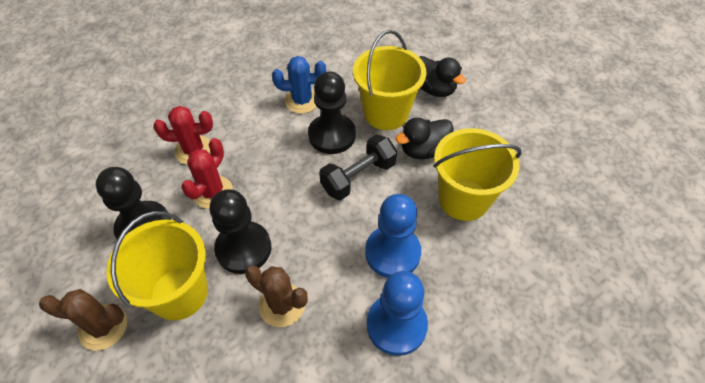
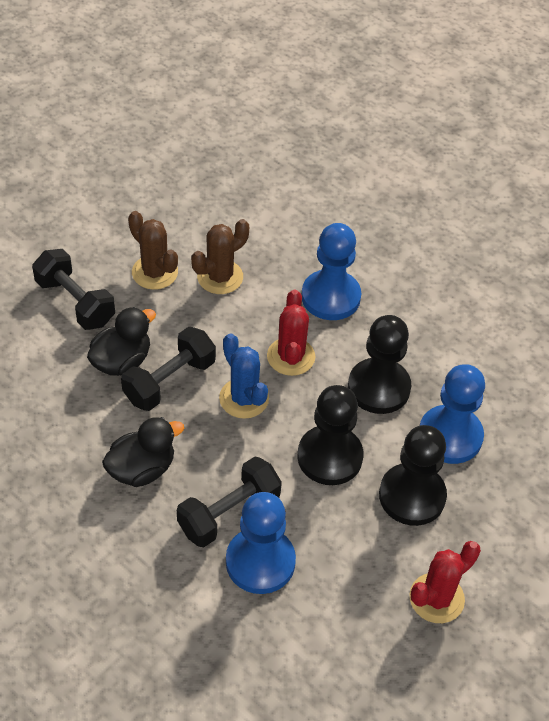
black dumbbell: [319,135,397,200] = 1 -> [32,249,115,330] [121,327,216,411] [177,457,282,547] = 3
blue pawn: [365,194,421,278] [367,271,428,356] = 2 -> [226,492,296,594] [302,223,361,320] [420,364,485,464] = 3
yellow bucket: [106,211,208,321] [353,30,426,130] [433,128,522,221] = 3 -> none = 0

